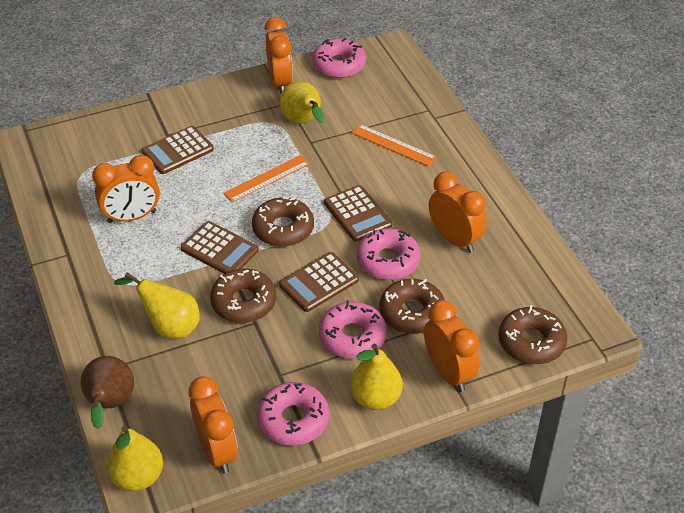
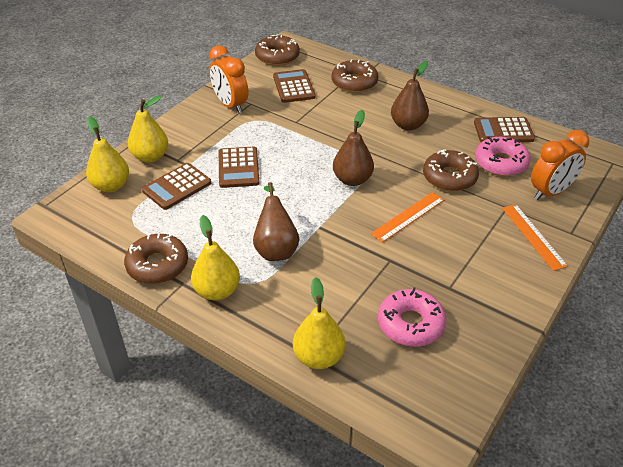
brown pear: [80,356,134,429] = 1 -> [253,182,299,261] [333,110,374,186] [391,61,429,130] = 3
orange clock: [92,155,160,223] [189,376,238,473] [265,17,293,94] [424,300,479,392] [429,171,487,253] = 5 -> [209,45,248,114] [531,130,589,200] = 2
pink donut: [257,382,329,446] [312,38,366,78] [319,300,387,359] [357,228,421,280] = 4 -> [378,287,446,347] [475,137,531,176] = 2

